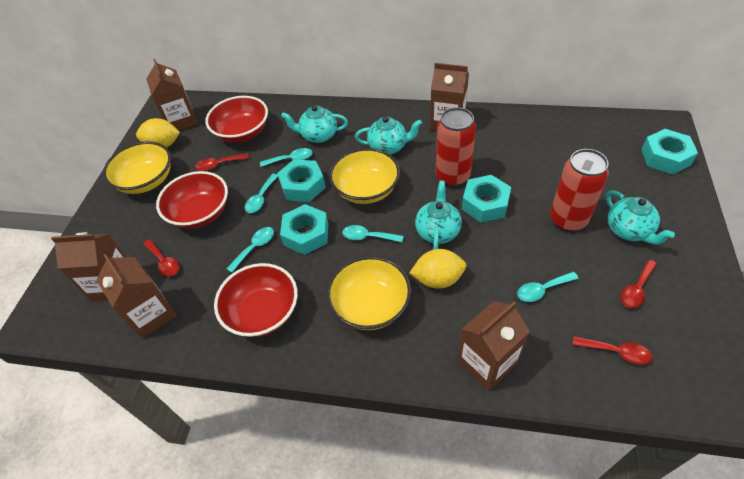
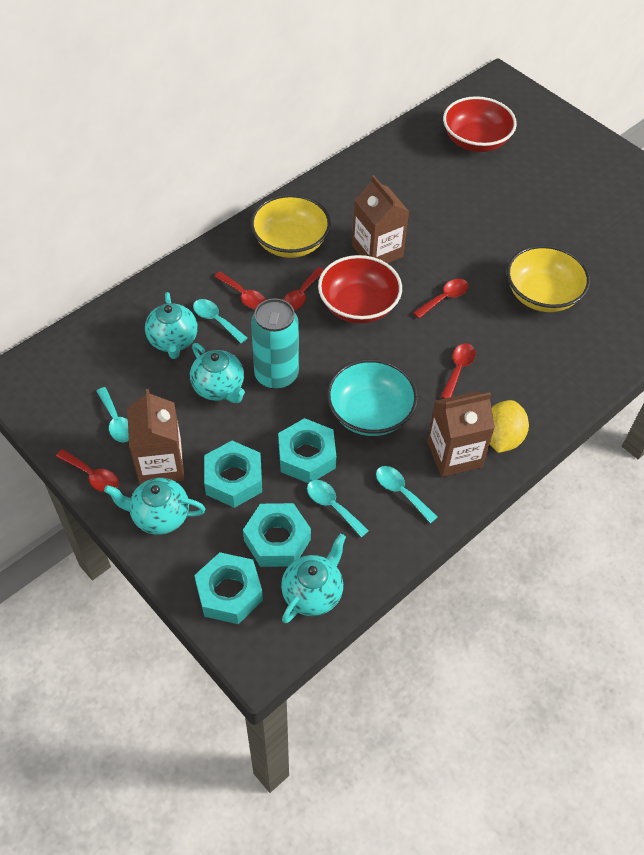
brown carton: [51,232,126,302] [96,254,177,339] [146,59,198,131] [430,63,469,131] [457,301,530,391] = 5 -> [127,389,185,485] [352,175,409,263] [427,391,495,477] = 3
red bowl: [156,171,228,229] [206,96,268,143] [214,263,298,337] = 3 -> [318,255,402,324] [443,96,517,152] = 2
red can: [436,107,476,187] [550,149,609,232] = 2 -> none = 0
red spoon: [143,239,179,277] [195,153,249,171] [573,336,653,365] [620,260,657,308] = 4 -> [56,449,119,493] [214,272,266,309] [283,267,324,311] [413,279,469,319] [441,343,476,399] = 5
turquoise bowl: none = 0 -> [327,359,418,436] = 1
turquoise can: none = 0 -> [251,298,299,390] = 1
turquoise spoon: [226,227,274,273] [245,174,278,213] [260,148,313,167] [342,225,404,243] [517,272,579,302] = 5 -> [96,387,129,443] [193,299,247,343] [307,480,369,537] [376,466,437,523] = 4
yellow bowl: [103,141,171,194] [327,256,411,330] [329,148,400,204] = 3 -> [250,194,331,258] [507,245,590,312] = 2
yellow lemon: [136,118,180,148] [410,249,466,289] = 2 -> [489,400,529,453] = 1

